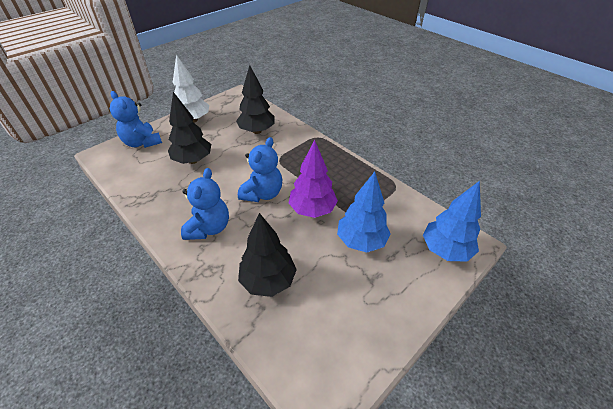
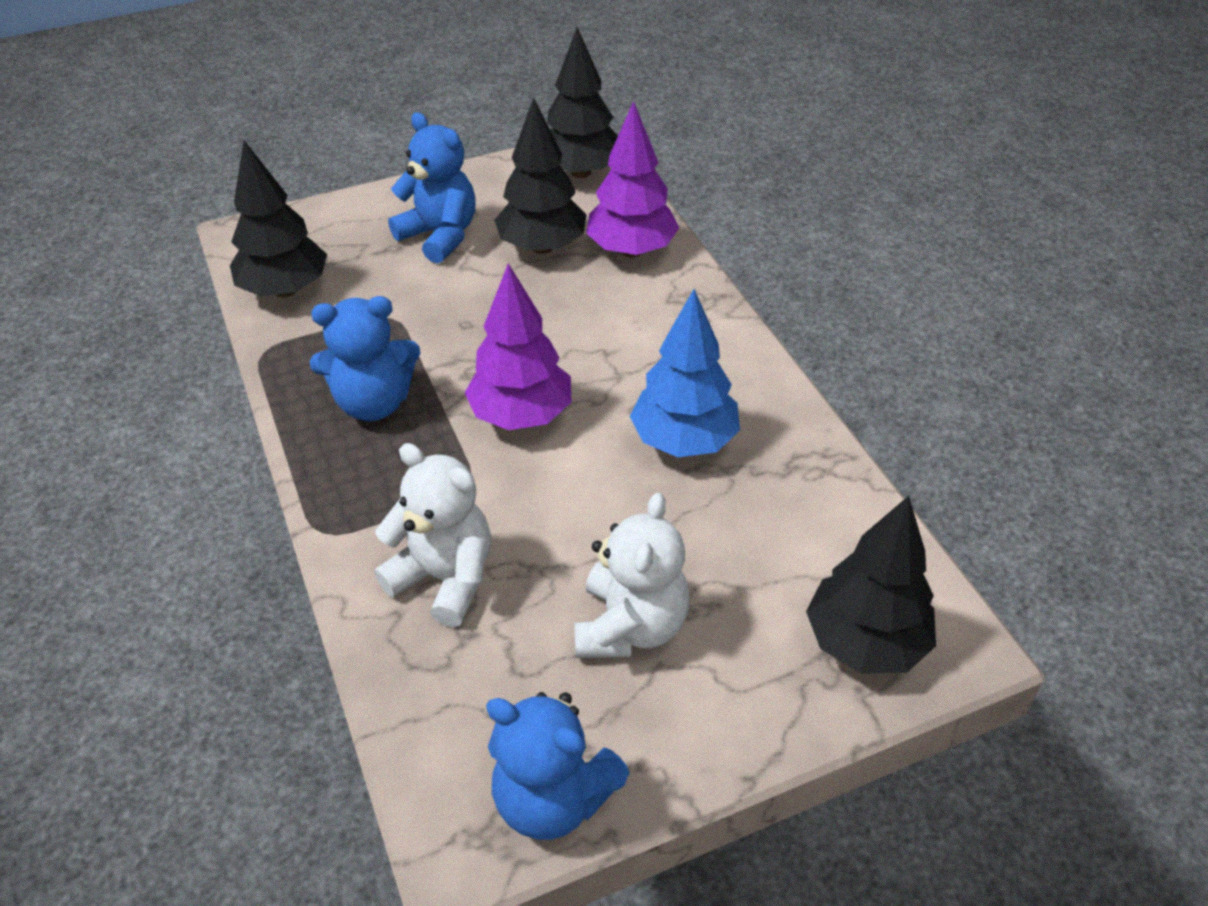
black tree: [168,92,211,164] [236,65,275,134] [238,213,297,297] = 3 -> [230,140,327,298] [494,98,587,254] [547,27,618,178] [806,496,936,674] = 4
blue tree: [337,172,391,253] [423,181,481,262] = 2 -> [630,289,740,457] = 1
purple tree: [289,140,338,218] = 1 -> [465,263,571,430] [586,101,679,257] = 2
white teddy bear: none = 0 -> [374,443,491,627] [574,493,689,658] = 2
white tree: [173,55,209,123] = 1 -> none = 0

